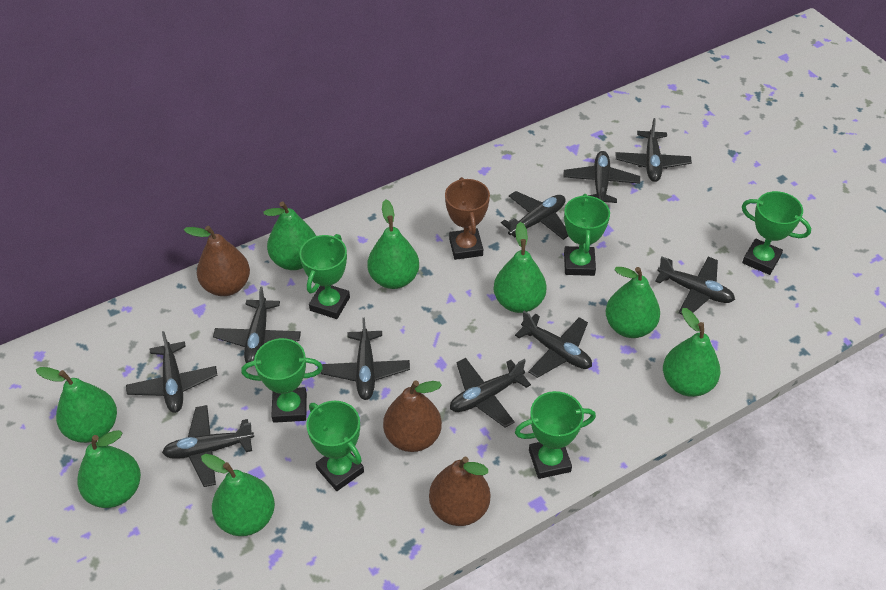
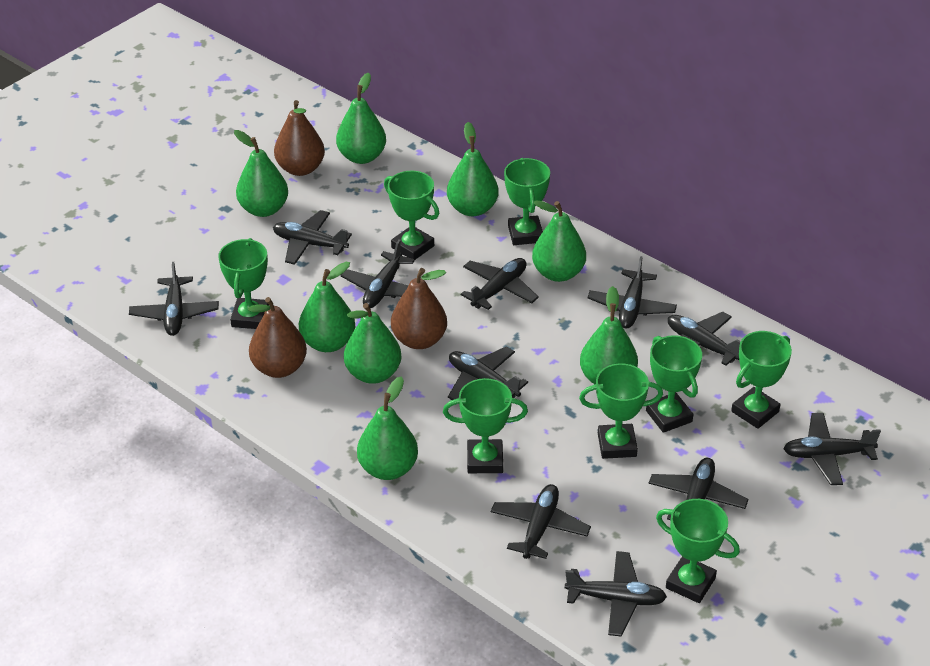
black plane: [126,331,217,413] [162,405,254,487] [213,286,301,363] [321,318,410,400] [450,358,531,428] [501,191,568,240] [515,311,592,378] [563,151,640,203] [616,118,692,182] [655,256,735,314] = 10 -> [129,262,219,336] [273,210,352,265] [340,239,415,308] [448,347,528,400] [461,258,539,310] [491,484,591,559] [564,551,667,637] [588,256,677,328] [649,458,748,520] [668,312,741,366] [783,413,881,485] = 11
brown trophy: [445,177,490,260] = 1 -> none = 0
green trophy: [241,338,323,423] [299,234,350,319] [306,401,364,491] [515,391,596,479] [564,194,610,276] [742,191,811,275] = 6 -> [218,238,269,329] [384,171,439,260] [443,378,528,473] [504,158,550,245] [579,363,663,459] [646,335,702,433] [656,499,740,603] [731,331,792,429] = 8

